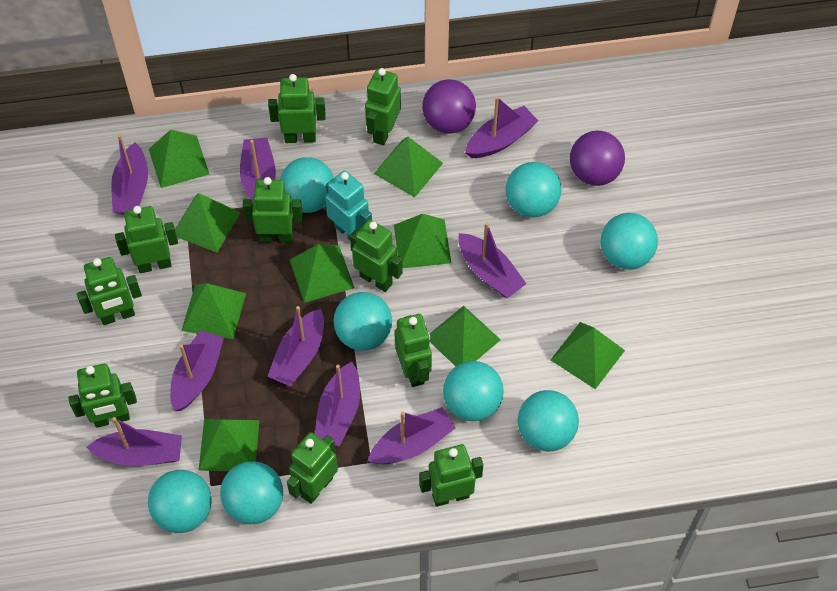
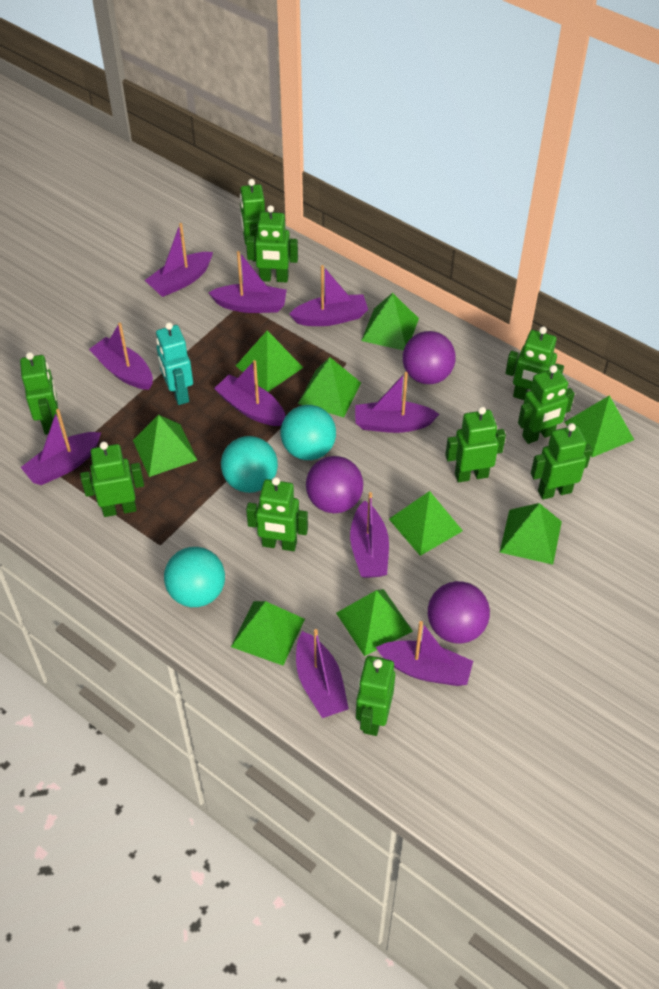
purple ball: [422,79,476,134] [570,131,625,186] = 2 -> [306,456,363,514] [403,331,456,384] [428,581,490,644] = 3
purple boat: [86,417,182,466] [111,134,148,214] [170,330,224,411] [240,138,276,202] [267,306,324,386] [315,362,360,446] [368,407,456,464] [458,222,526,298] [465,97,538,158] = 9 -> [21,409,101,485] [89,323,153,390] [145,223,213,297] [208,251,287,313] [214,360,286,426] [289,265,368,326] [296,629,349,718] [350,492,389,578] [355,372,440,433] [376,621,473,686] = 10
turquoise ball: [148,470,212,533] [220,461,283,524] [280,157,334,213] [334,292,392,351] [443,361,504,421] [506,162,562,218] [518,390,579,451] [600,213,658,270] = 8 -> [164,547,225,607] [221,436,278,493] [281,405,336,460] = 3

